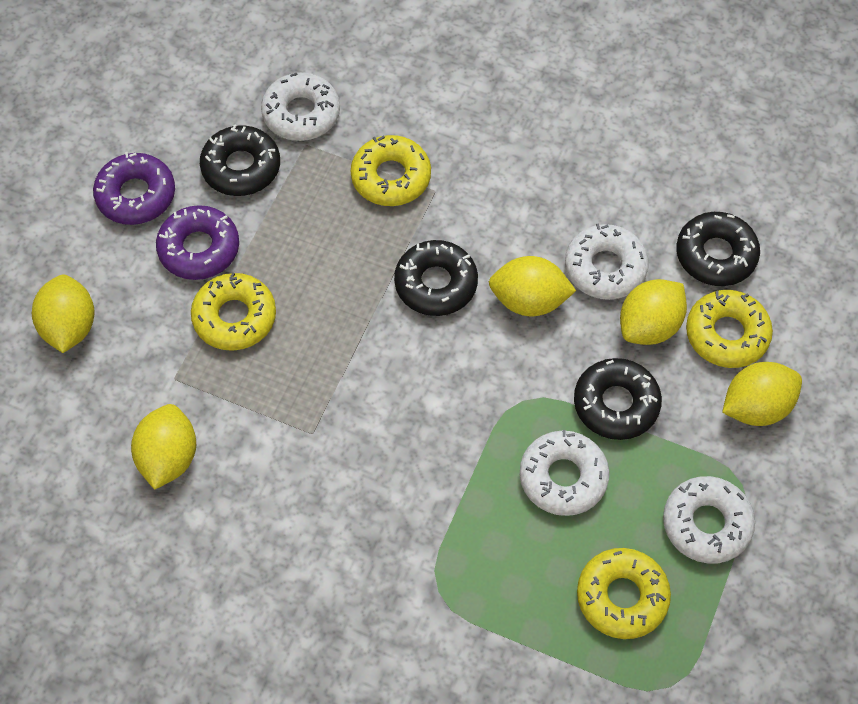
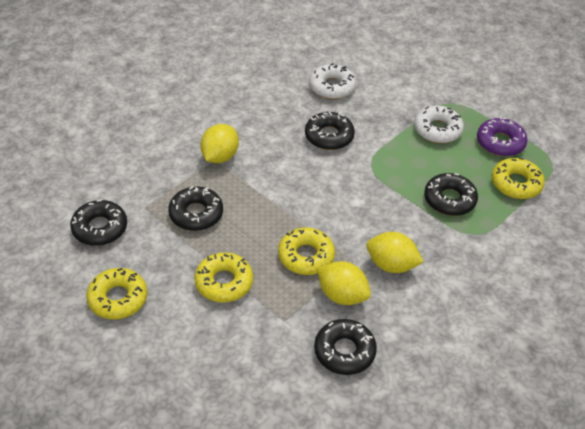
black donut: [200,124,280,196] [394,240,478,316] [574,358,662,440] [676,212,760,286] = 4 -> [70,199,127,246] [168,186,223,231] [305,112,355,150] [314,319,377,375] [424,173,478,216] = 5
purple donut: [93,152,175,225] [156,205,239,280] = 2 -> [477,116,528,156] = 1
white donut: [261,73,340,141] [520,430,609,516] [565,223,649,300] [663,476,755,564] = 4 -> [309,63,356,99] [414,106,464,143] = 2
yellow lemon: [32,275,95,353] [131,404,196,490] [489,256,576,316] [620,279,687,345] [722,362,802,426] = 5 -> [200,124,239,163] [317,261,371,305] [366,232,423,273] = 3

